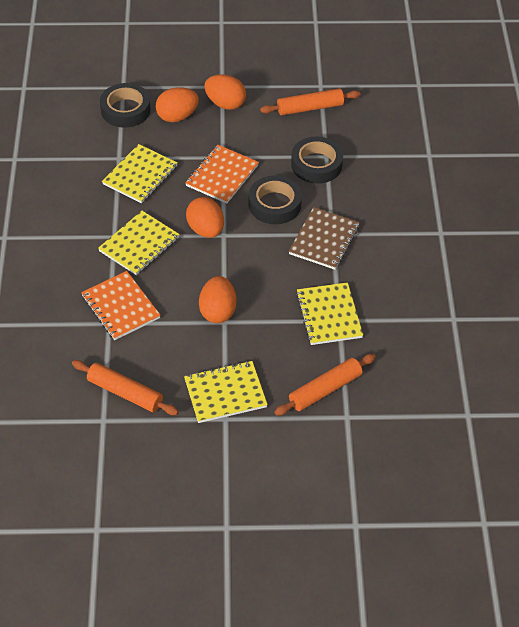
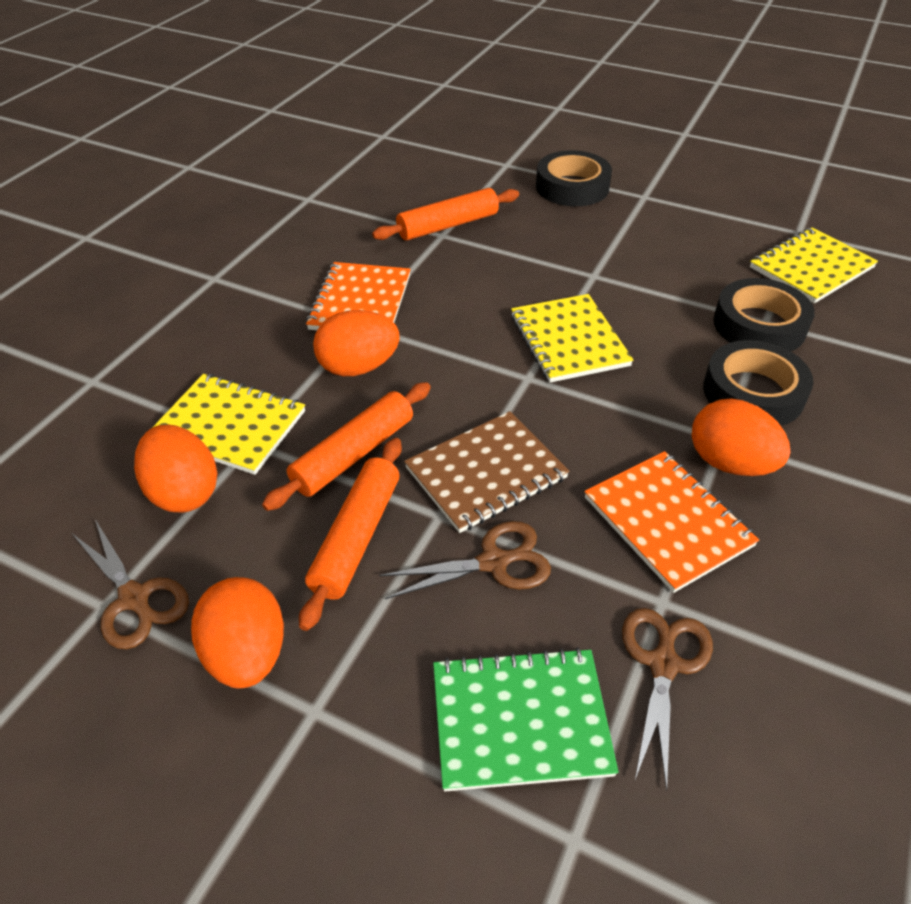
brown scissors: none = 0 -> [72,519,189,650] [379,521,551,599] [622,608,713,791] = 3
green notebook: none = 0 -> [433,647,619,791] = 1
yellow notebook: [98,211,180,275] [102,144,177,203] [184,361,268,423] [296,282,363,345] = 4 -> [152,374,305,475] [511,294,634,383] [750,228,878,303] = 3

